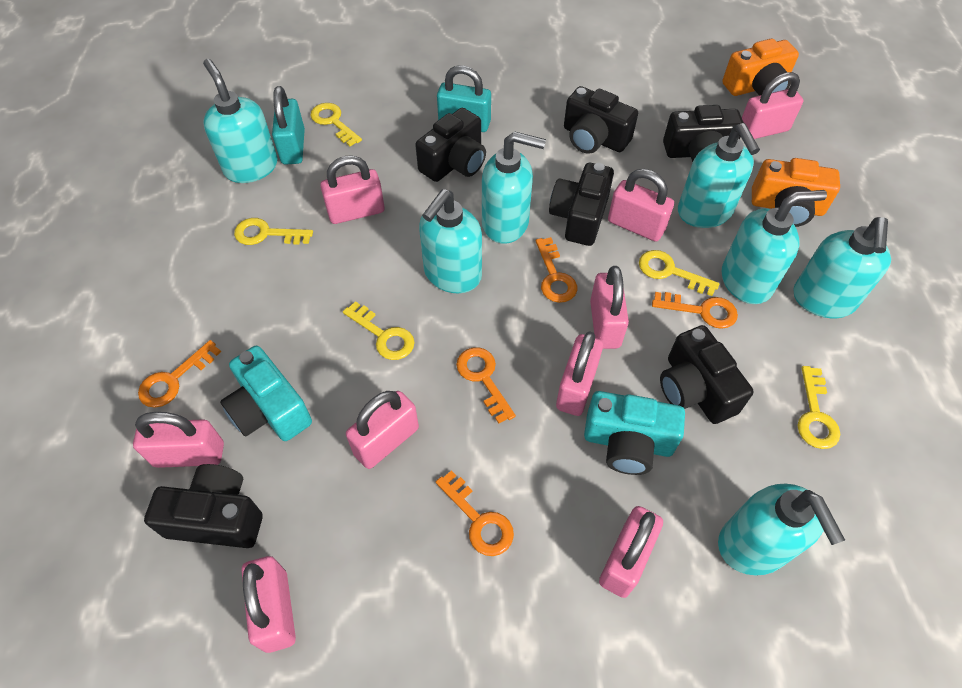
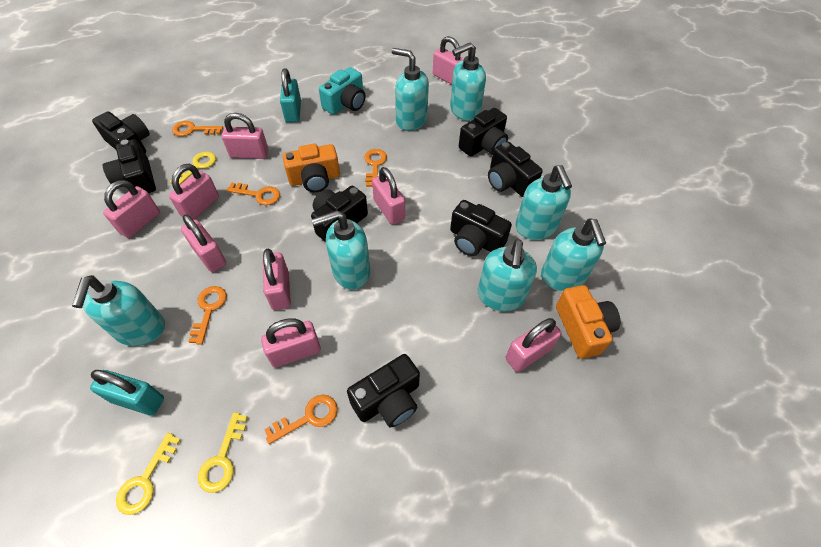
black camera: [144,464,263,548] [415,108,486,182] [549,163,614,246] [564,86,638,154] [660,325,754,424] [663,105,744,162] = 6 -> [92,111,150,153] [103,139,156,193] [311,186,368,242] [347,354,420,427] [450,200,512,256] [459,108,508,157] [488,141,543,197] = 7
turquoise camera: [220,346,312,441] [584,391,685,475] = 2 -> [319,67,365,115] = 1
yellow key: [234,218,313,245] [310,103,362,146] [343,301,415,360] [639,250,719,296] [798,366,840,449] = 5 -> [116,433,181,515] [169,152,216,185] [198,412,248,493] = 3

